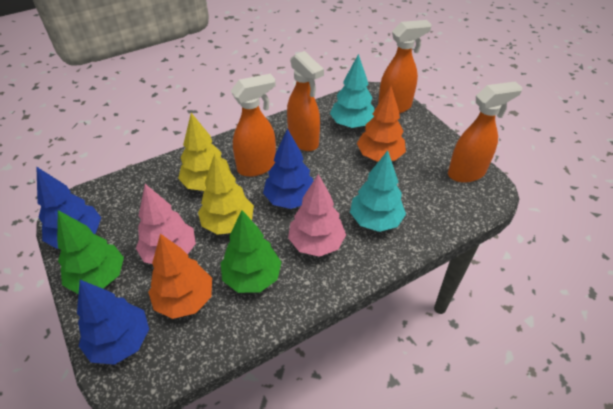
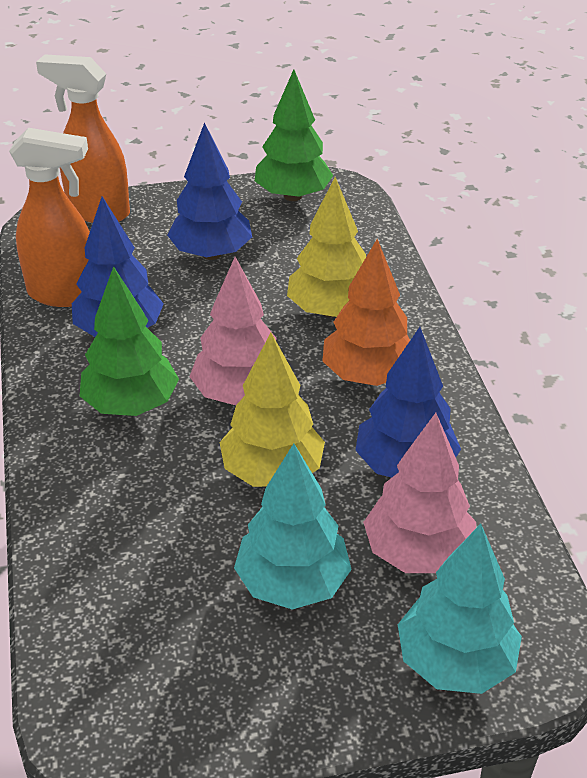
orange spray bottle: [231,74,276,177] [287,51,324,151] [378,20,432,114] [448,81,522,183] = 4 -> [9,128,90,307] [36,54,130,223] = 2
orange tree: [148,234,212,319] [357,86,406,162] = 2 -> [322,239,410,386] = 1

